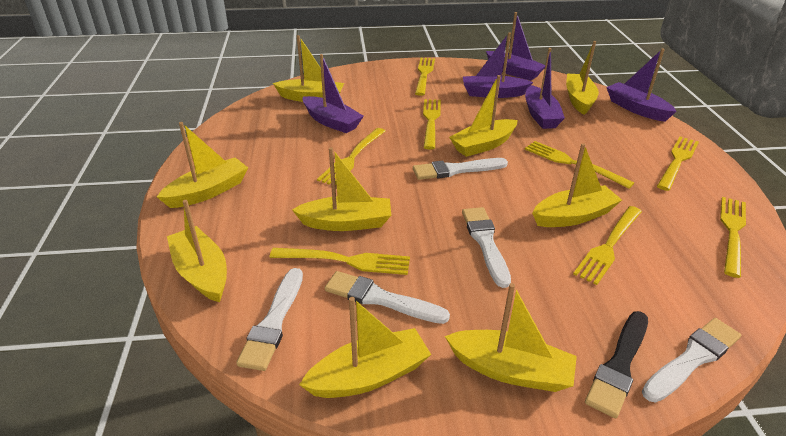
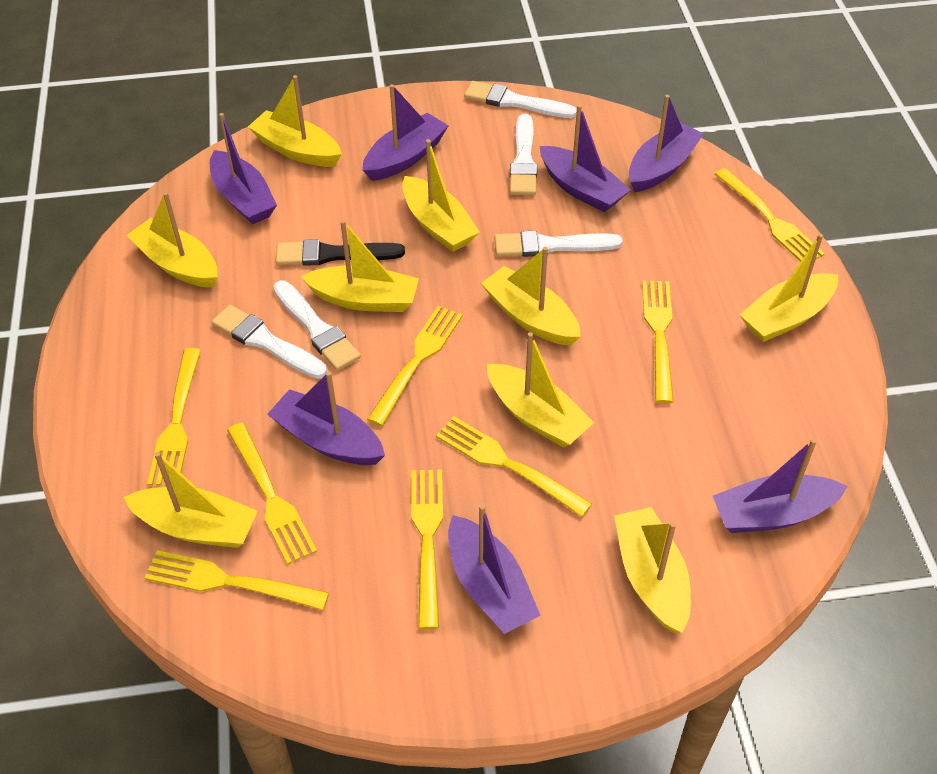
purple boat: [303,54,364,133] [463,32,533,98] [486,12,545,81] [525,48,565,129] [606,48,677,122] = 5 -> [210,113,277,225] [267,371,385,465] [363,84,449,181] [448,504,541,634] [540,105,631,212] [629,95,704,192] [713,438,847,533] = 7

